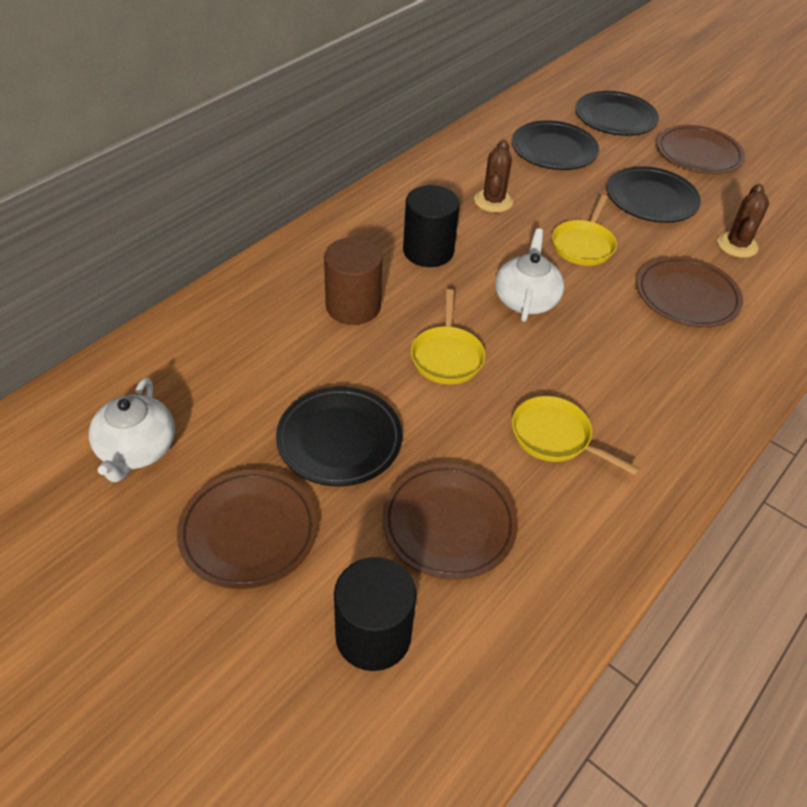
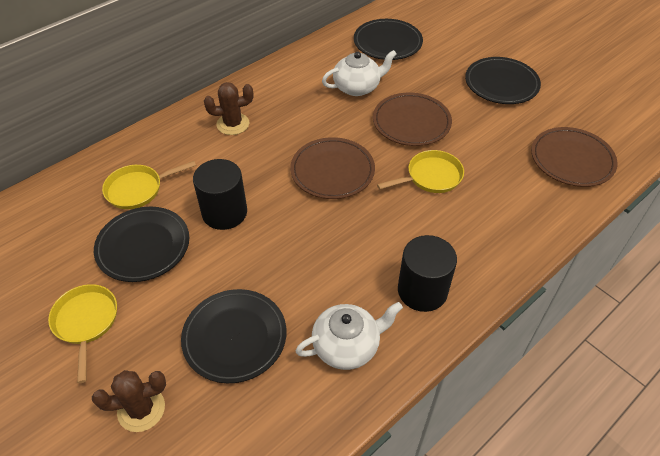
brown cylinder: [324,237,383,325] = 1 -> none = 0
brown plate: [177,470,317,589] [382,463,518,580] [637,256,743,328] [657,125,745,174] = 4 -> [290,137,375,199] [373,93,452,146] [531,127,618,187] = 3

